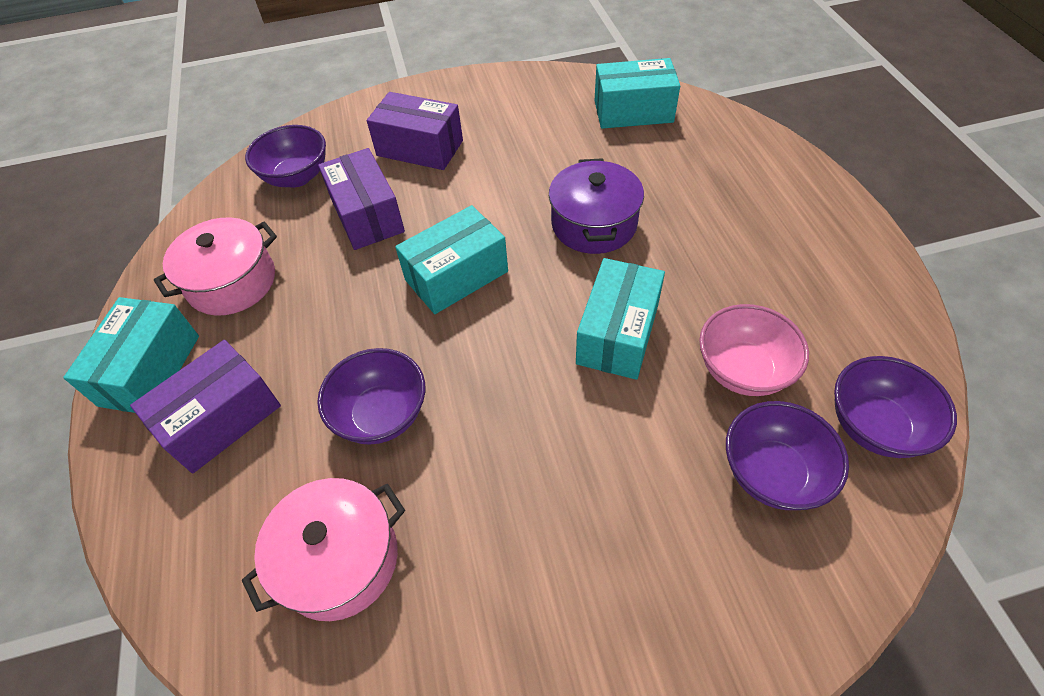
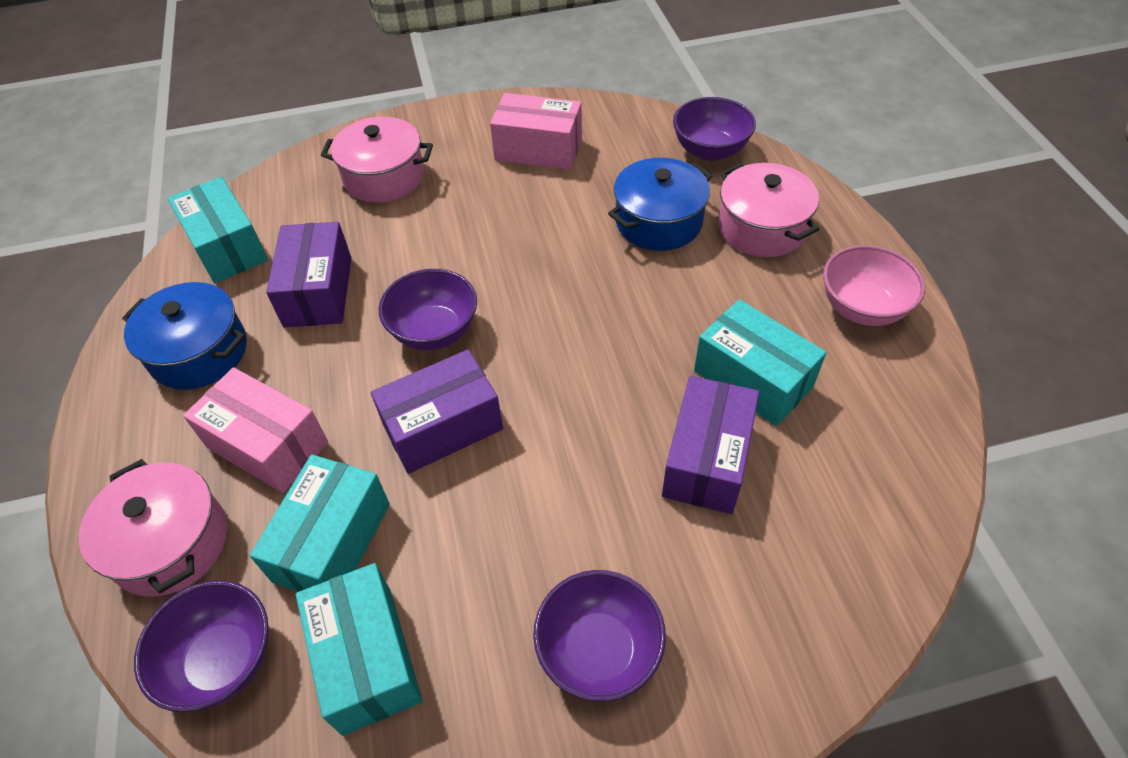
blue pot: none = 0 -> [122,282,247,390] [608,158,712,251] = 2
pink box: none = 0 -> [183,367,328,493] [490,93,582,170] = 2
pink pot: [154,217,277,316] [242,478,405,621] = 2 -> [79,459,227,597] [321,117,433,203] [718,163,819,257] = 3
purple pot: [549,158,644,254] = 1 -> none = 0

